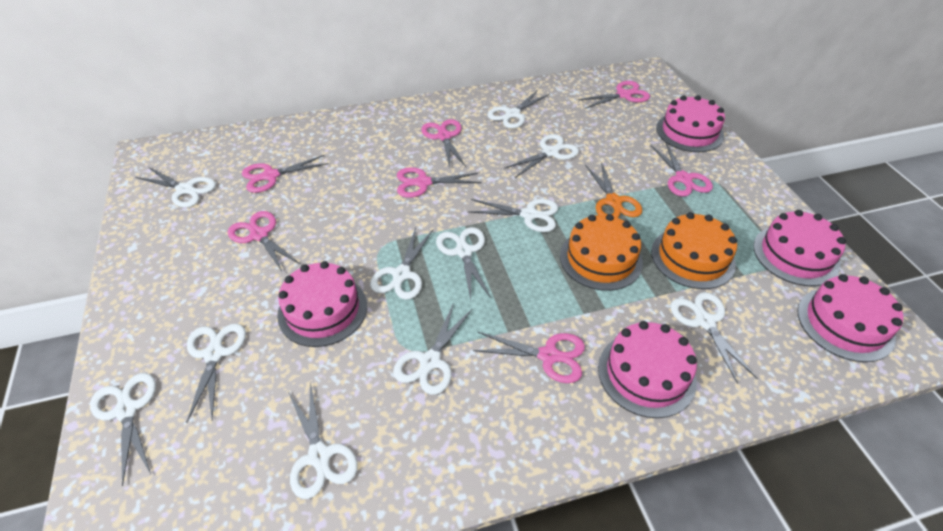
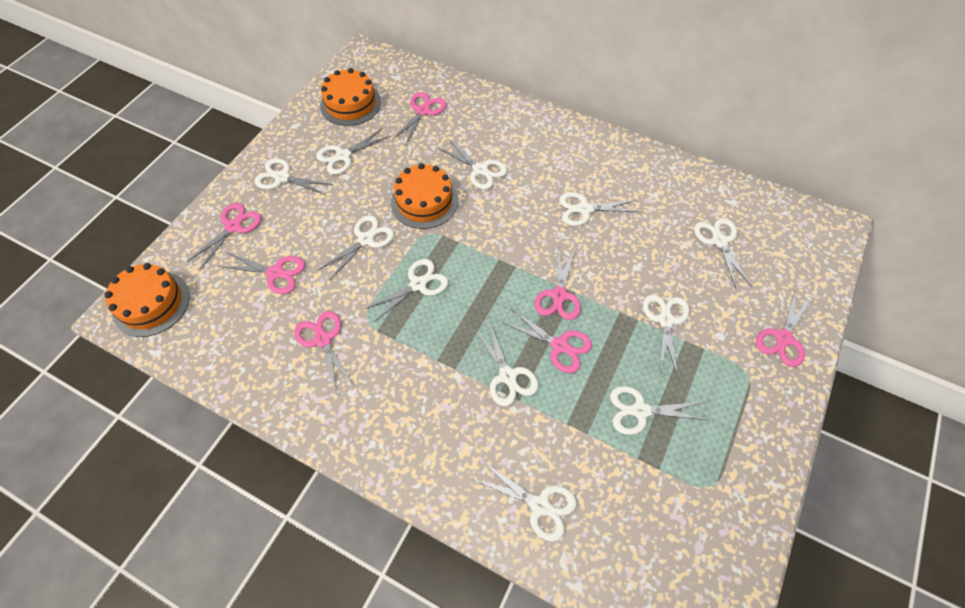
orange cake: [560,214,643,291] [651,212,737,289] = 2 -> [104,263,190,337] [320,68,381,126] [391,163,458,229] = 3
orange scissors: [585,162,642,218] = 1 -> none = 0
pink cake: [277,261,367,347] [598,321,697,418] [656,95,725,152] [753,210,846,286] [797,274,903,362] = 5 -> none = 0

